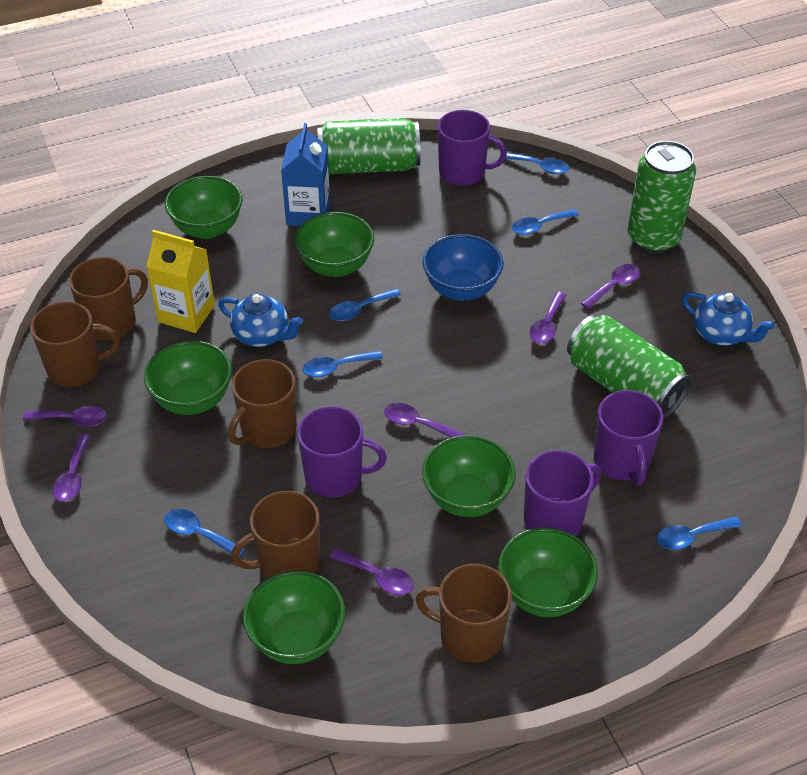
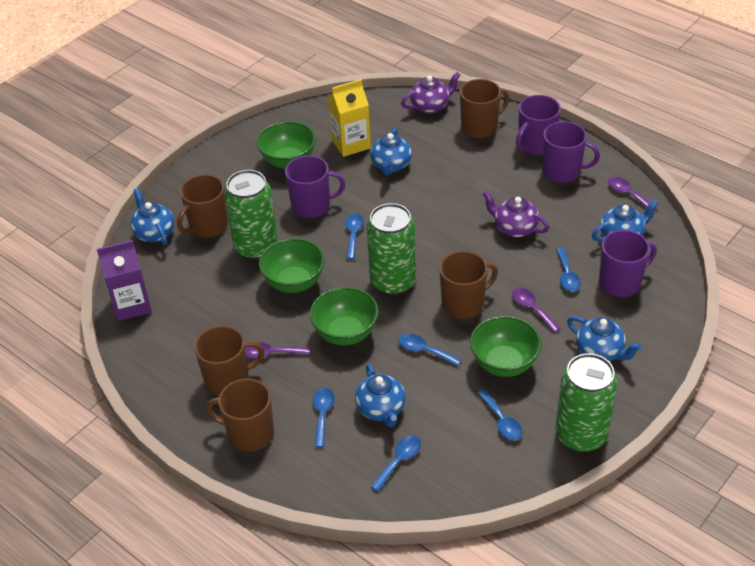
blue bowl: [422,234,504,301] = 1 -> none = 0
blue carton: [281,123,330,226] = 1 -> none = 0
blue teapot: [218,294,303,347] [682,292,775,346] = 2 -> [131,188,175,245] [355,364,406,427] [370,128,412,176] [567,316,641,361] [592,200,659,241] = 5
green bowl: [144,341,232,415] [165,176,243,239] [243,570,345,664] [295,212,374,277] [422,435,516,517] [498,527,598,617] = 6 -> [257,121,316,169] [259,238,325,293] [310,287,379,346] [470,316,542,377] = 4
purple carton: none = 0 -> [97,240,152,321] = 1
purple spoon: [23,406,107,427] [53,434,90,502] [329,548,414,595] [384,403,465,438] [530,292,566,343] [581,264,640,309] = 6 -> [245,342,310,359] [512,288,560,332] [608,177,657,211] = 3
purple teapot: none = 0 -> [401,72,460,114] [482,191,550,237] = 2

